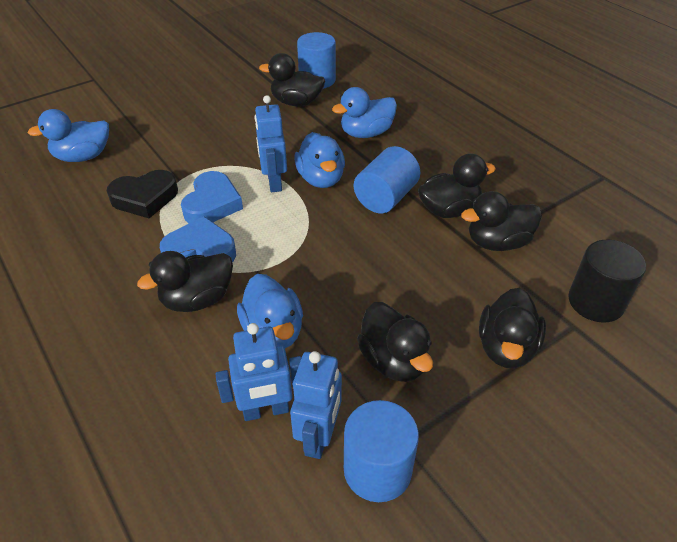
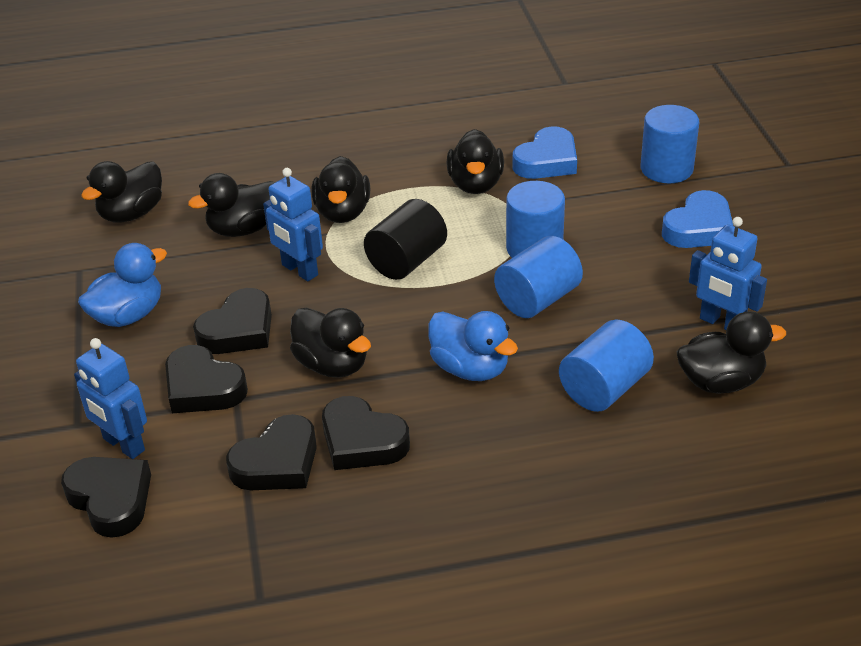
black heart: [107,170,178,218] = 1 -> [61,457,151,538] [165,345,248,413] [193,288,272,354] [226,414,317,490] [322,396,410,470] = 5
blue cylinder: [297,32,336,89] [344,400,419,502] [354,146,420,213] = 3 -> [494,236,583,318] [506,181,565,258] [559,320,654,412] [640,105,699,183] = 4
blue duck: [28,109,109,162] [237,274,303,348] [294,132,345,188] [332,87,397,138] = 4 -> [78,243,167,327] [428,311,518,381] = 2

